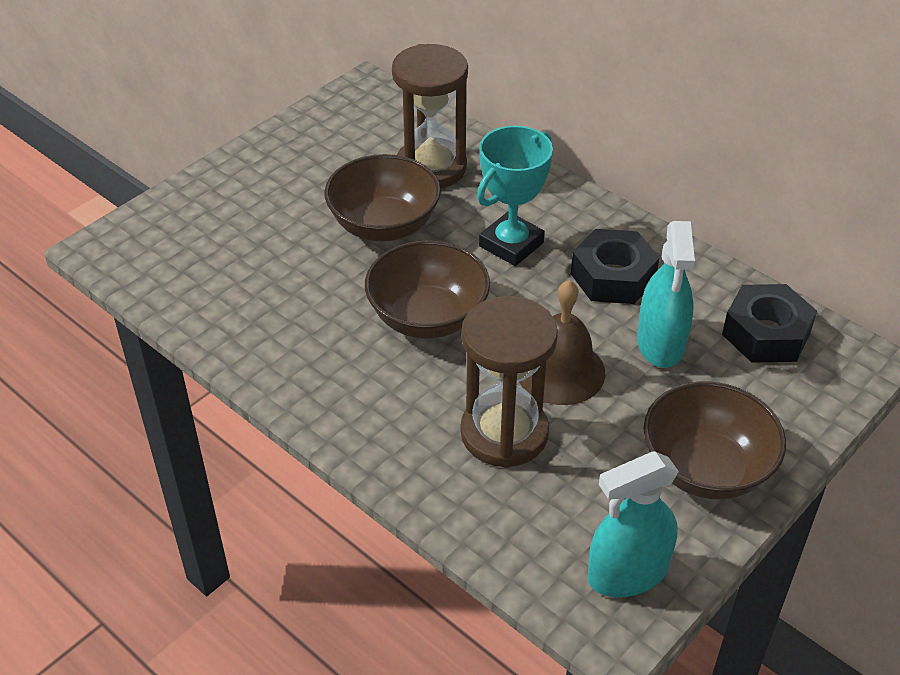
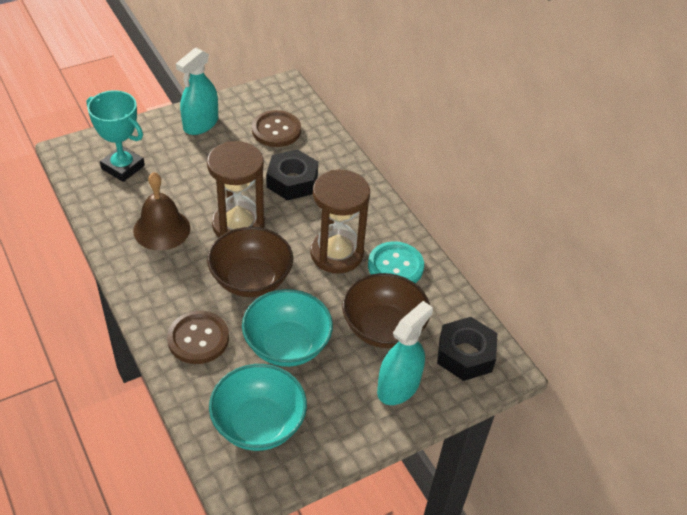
brown bowl: [324,154,441,242] [365,240,490,339] [643,381,786,499] = 3 -> [207,227,293,297] [342,273,430,348] = 2
brown button: none = 0 -> [167,311,229,364] [252,110,301,147] = 2
turquoise bowl: none = 0 -> [209,364,307,451] [242,289,333,367] = 2
turquoise button: none = 0 -> [368,241,424,283] = 1

